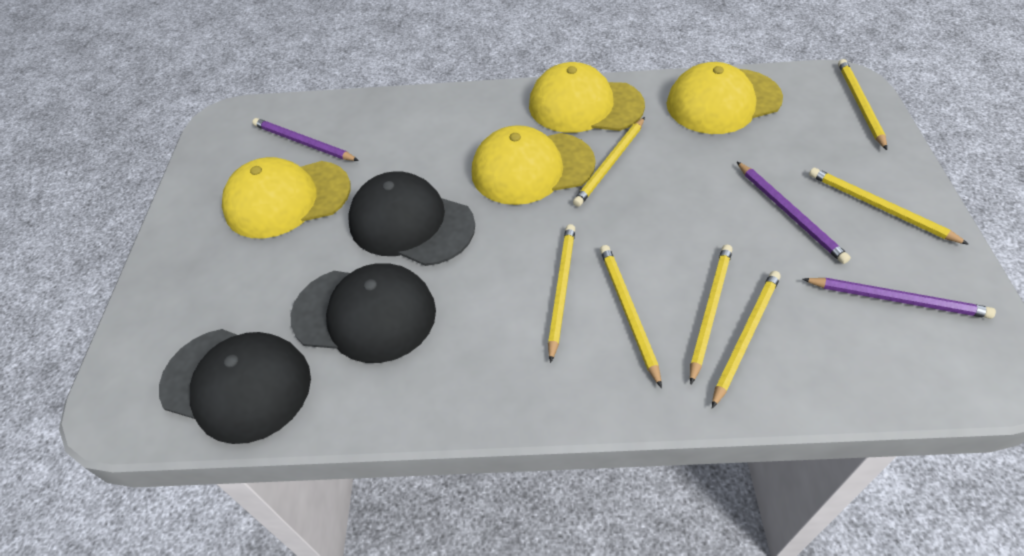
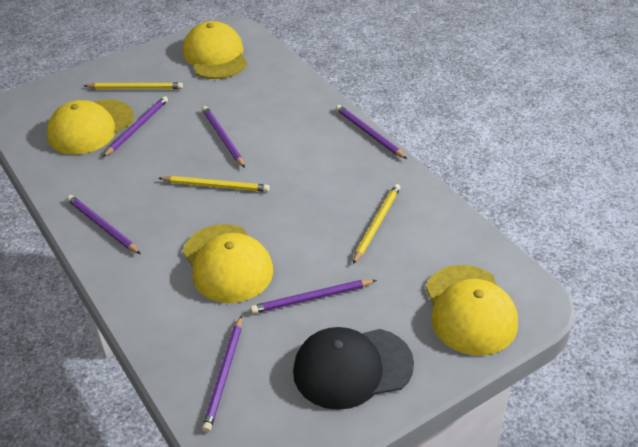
black cap: [159,329,311,444] [291,264,436,363] [348,171,475,266] = 3 -> [293,327,414,410] = 1
purple pencil: [252,118,359,161] [737,162,851,264] [802,278,996,319] = 3 -> [67,195,141,254] [103,96,168,157] [202,106,245,168] [202,316,242,432] [250,280,377,314] [336,105,407,159] = 6
yellow pencil: [548,224,575,363] [573,117,645,207] [600,245,662,388] [690,245,732,384] [712,271,781,408] [809,168,969,245] [838,59,887,150] = 7 -> [84,82,183,89] [159,176,270,192] [353,184,400,264] = 3

